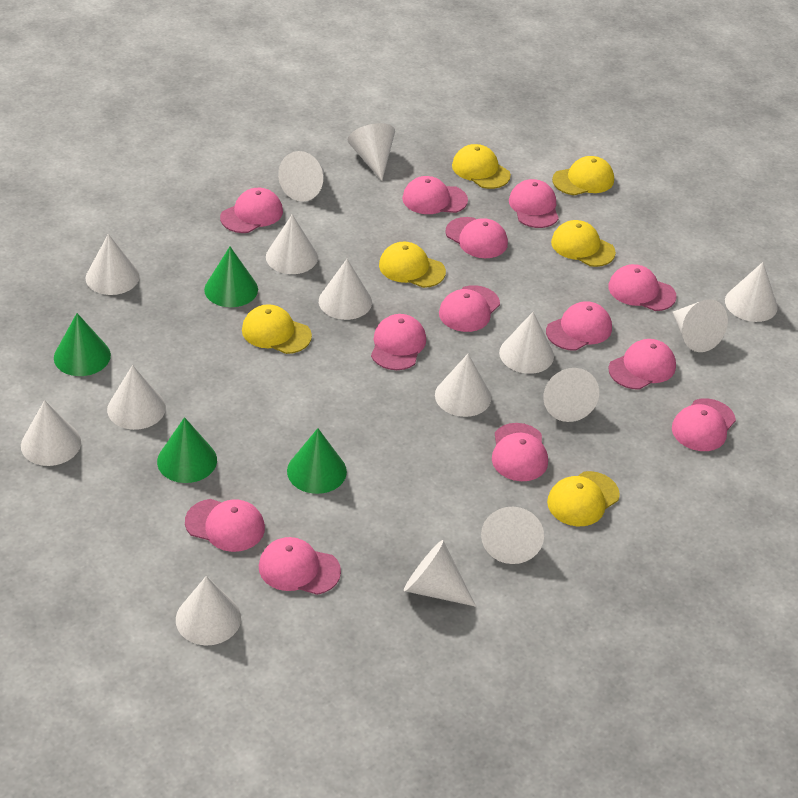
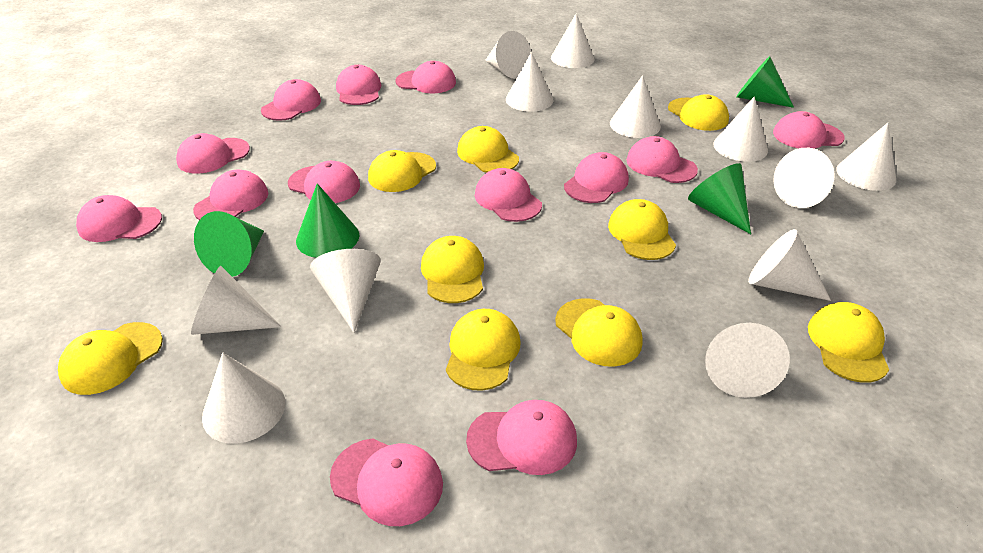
white cone: [21,400,81,466] [86,234,140,295] [107,365,166,430] [176,576,241,645] [266,215,318,274] [278,151,324,202] [319,259,372,320] [348,123,395,181] [404,540,476,607] [435,354,491,417] [481,507,544,564] [499,312,554,374] [543,368,599,422] [673,299,728,352] [725,262,778,322] = 15 -> [191,266,282,335] [202,353,285,444] [310,249,381,333] [485,31,531,79] [506,52,553,112] [551,13,594,68] [610,75,661,138] [705,323,790,398] [713,97,768,162] [748,229,831,301] [773,148,835,208] [836,123,896,191] = 12
yellow cap: [242,304,312,354] [379,242,446,288] [452,144,511,189] [547,471,620,526] [551,220,616,267] [552,156,614,195] = 6 -> [58,322,163,395] [368,150,436,192] [421,236,484,303] [446,309,520,391] [457,126,519,173] [555,298,643,367] [608,199,676,260] [668,94,729,131] [808,302,889,383] = 9

